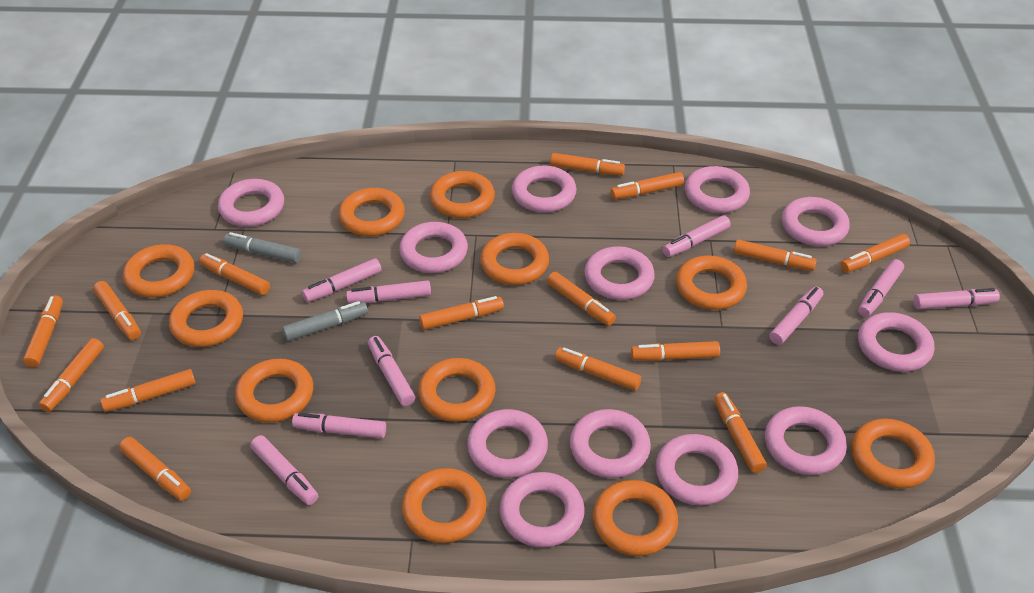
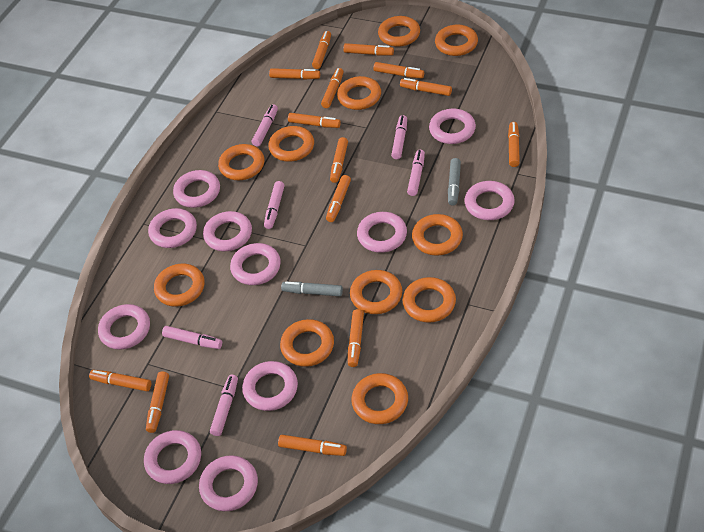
orange marker: [23,295,63,368] [39,338,104,412] [93,281,141,340] [101,369,196,412] [119,437,191,501] [199,253,270,295] [419,296,504,330] [547,272,616,326] [550,153,625,176] [555,347,641,391] [610,172,684,199] [631,341,720,361] [714,392,767,473] [733,239,817,271] [840,234,910,273] = 15 -> [89,370,151,391] [146,371,169,433] [269,68,320,79] [278,435,347,456] [288,113,341,128] [312,31,331,69] [321,68,344,108] [326,175,351,222] [330,137,348,183] [343,43,394,56] [348,309,364,367] [373,62,424,78] [400,78,452,96] [508,122,520,167] = 14
pink marker: [250,435,318,505] [292,413,386,438] [302,258,382,302] [346,280,431,304] [368,336,415,406] [663,215,730,257] [769,286,823,345] [858,259,904,317] [913,288,1000,310] = 9 -> [162,326,222,349] [210,375,238,436] [252,104,278,146] [264,181,284,229] [391,115,407,159] [407,150,425,196] = 6
pink ring: [218,179,284,227] [399,222,468,273] [467,409,548,478] [500,472,584,547] [512,165,577,213] [570,409,651,478] [584,246,655,300] [656,434,738,506] [685,166,750,213] [765,406,847,475] [782,197,850,246] [858,312,934,372] = 12 -> [98,304,150,350] [144,430,201,484] [148,208,197,248] [173,170,220,208] [199,455,258,511] [203,211,252,251] [230,243,281,285] [242,361,298,411] [357,212,407,253] [429,109,476,144] [464,181,515,220] = 11

